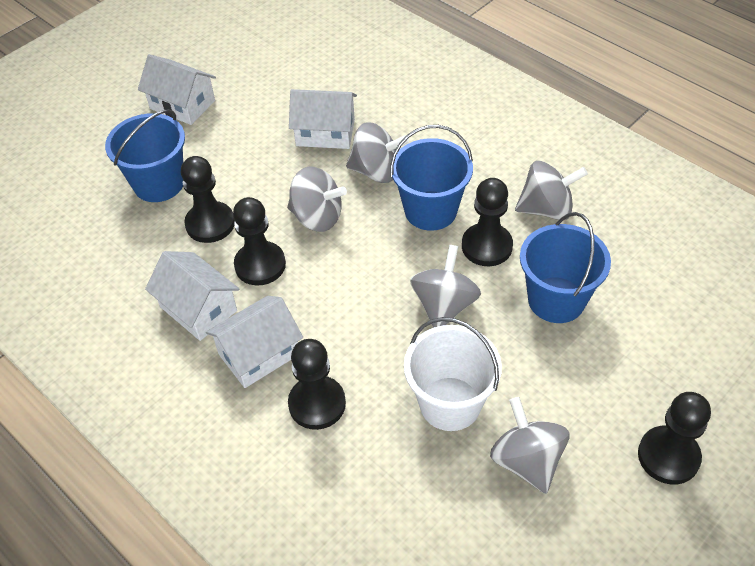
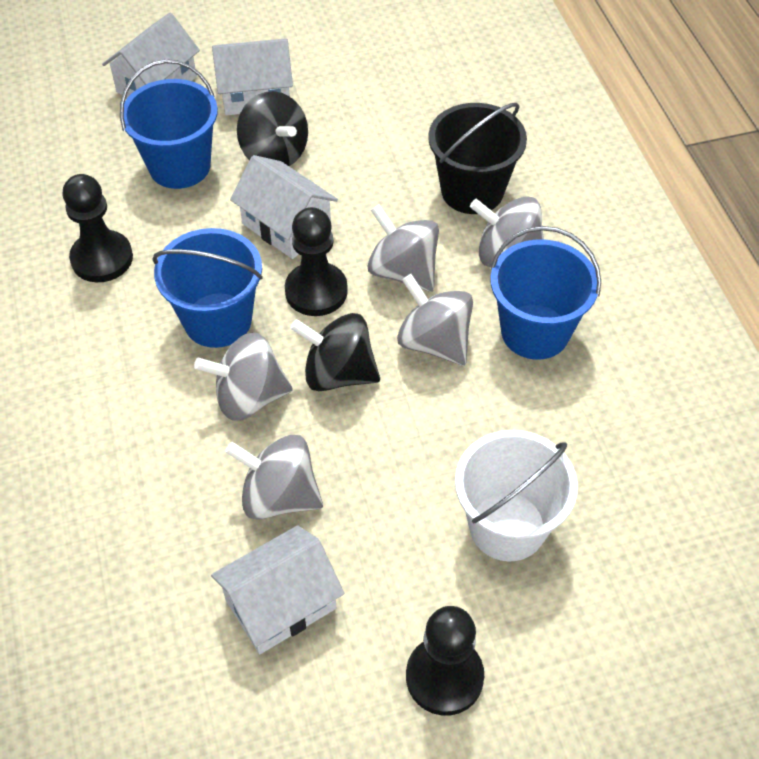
black bucket: none = 0 -> [428,103,527,214] = 1
black pawn: [181,156,235,243] [233,197,286,285] [288,339,346,430] [462,178,513,266] [638,392,711,484] = 5 -> [63,174,133,282] [285,207,348,316] [406,606,484,716] = 3
black spinning top: none = 0 -> [237,91,308,166] [290,313,380,391] = 2

